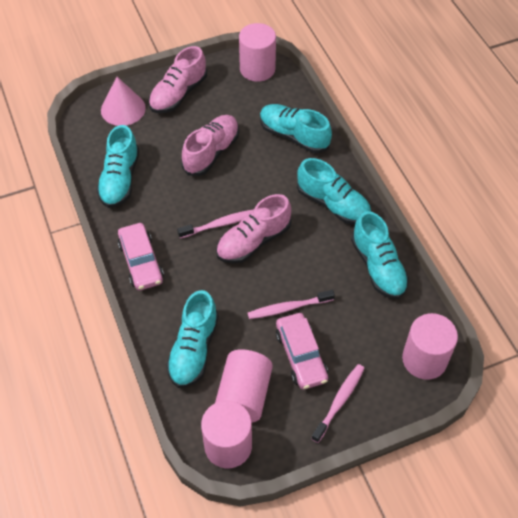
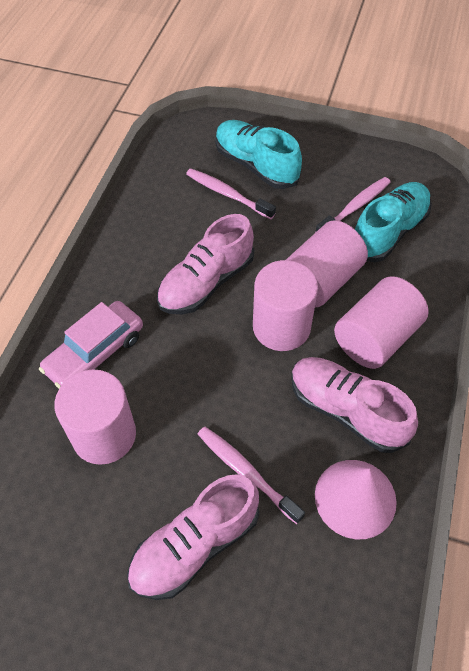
pink car: [118,223,164,290] [276,313,328,390] = 2 -> [39,301,143,388] = 1
turquoise shoe: [97,125,139,208] [166,290,219,388] [260,104,332,153] [297,158,371,225] [351,211,409,299] = 5 -> [215,120,302,189] [355,182,432,262] = 2

